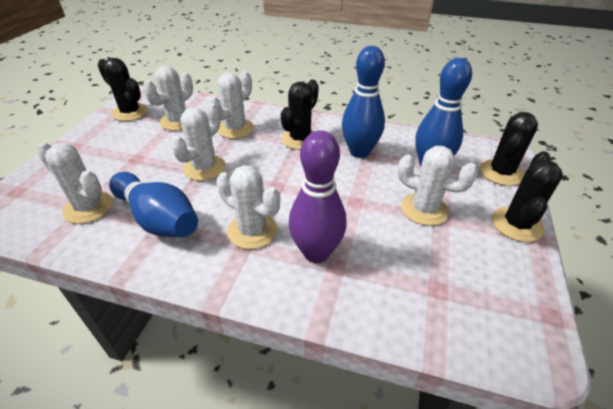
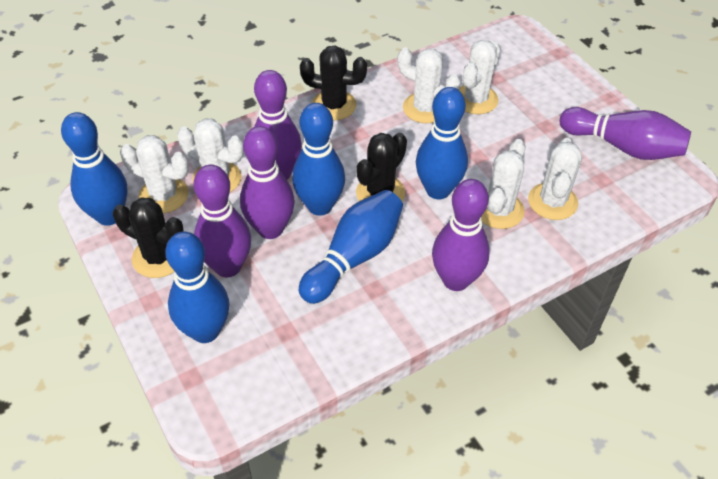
black cactus: [98,58,148,121] [281,80,319,150] [480,112,538,186] [492,151,563,242] = 4 -> [113,198,184,278] [300,46,367,120] [356,133,407,201] = 3
blue bowling pin: [109,172,198,237] [342,46,385,158] [415,58,472,167] = 3 -> [61,112,128,226] [165,232,230,343] [292,103,345,216] [299,190,403,304] [416,87,468,200] = 5
purple bowling pin: [289,130,347,263] = 1 -> [193,165,251,277] [240,126,295,239] [254,70,302,180] [432,179,490,291] [560,107,691,160] = 5

